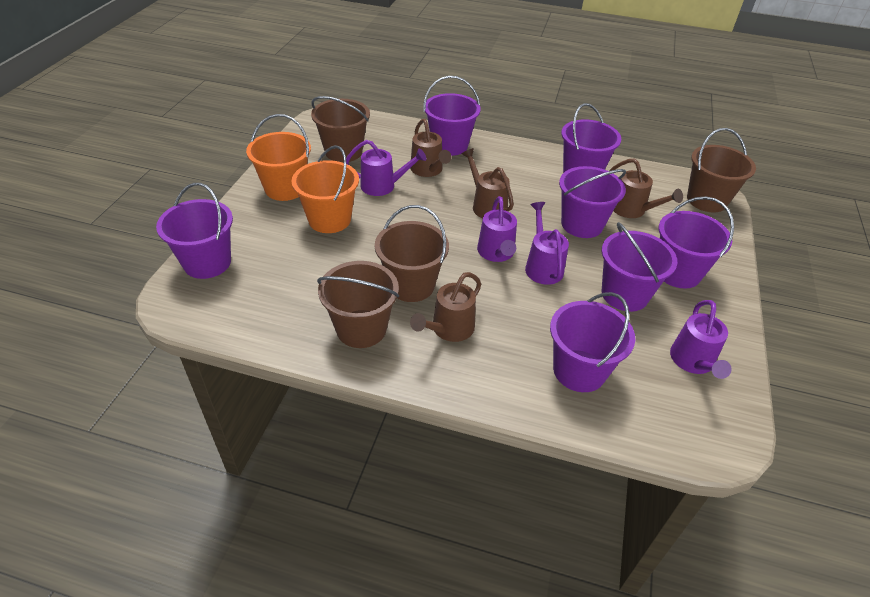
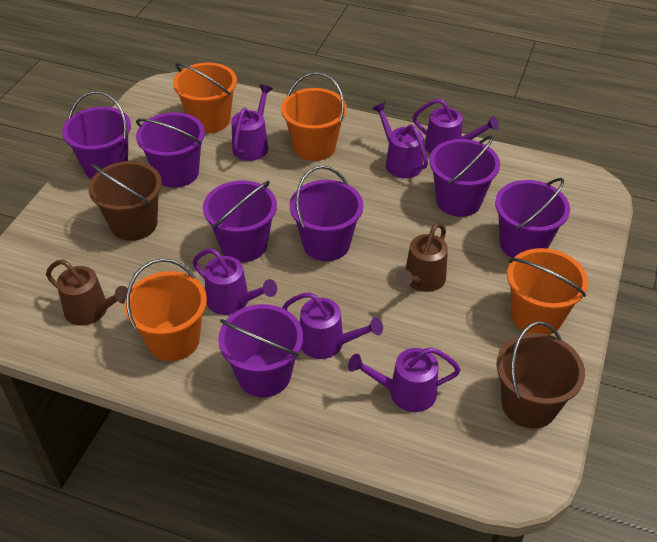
brown bucket: [311,96,370,162] [317,261,399,348] [375,205,449,302] [687,128,756,212] = 4 -> [89,161,162,241] [497,321,585,428] = 2
brown watering can: [410,119,452,177] [410,272,481,342] [462,148,514,218] [609,158,683,218] = 4 -> [46,259,128,326] [396,223,448,292] = 2
orange bucket: [246,114,311,201] [292,145,359,233] = 2 -> [124,259,207,361] [173,63,237,133] [281,72,347,161] [507,248,588,335] = 4
purple watering can: [346,140,426,196] [477,196,517,262] [525,202,569,285] [670,300,732,379] = 4 -> [192,249,277,315] [232,84,273,161] [282,292,383,359] [348,347,461,412] [372,102,428,178] [413,99,499,154] = 6

